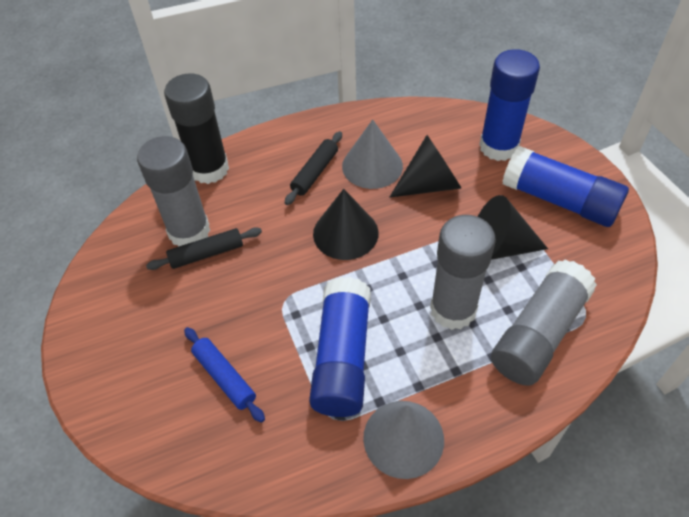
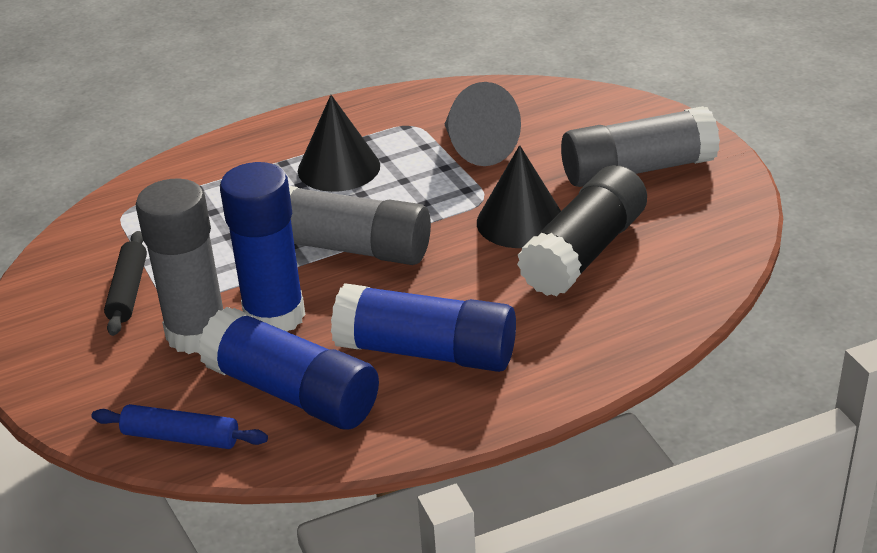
black cone: [313,189,379,260] [389,135,462,198] [478,195,548,260] = 3 -> [298,95,380,192] [477,145,561,248] = 2
black rolling pin: [146,227,262,270] [285,131,342,205] = 2 -> [104,231,147,336] = 1
grey cone: [342,119,403,189] [363,401,444,479] = 2 -> [444,82,521,166] = 1

